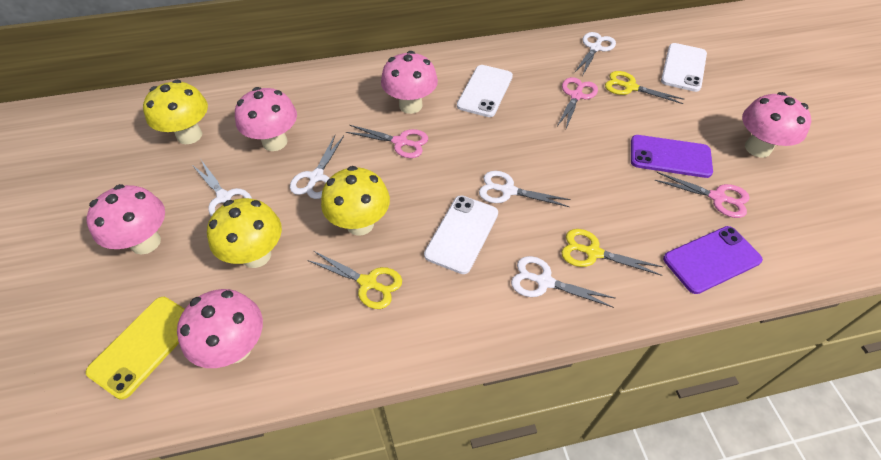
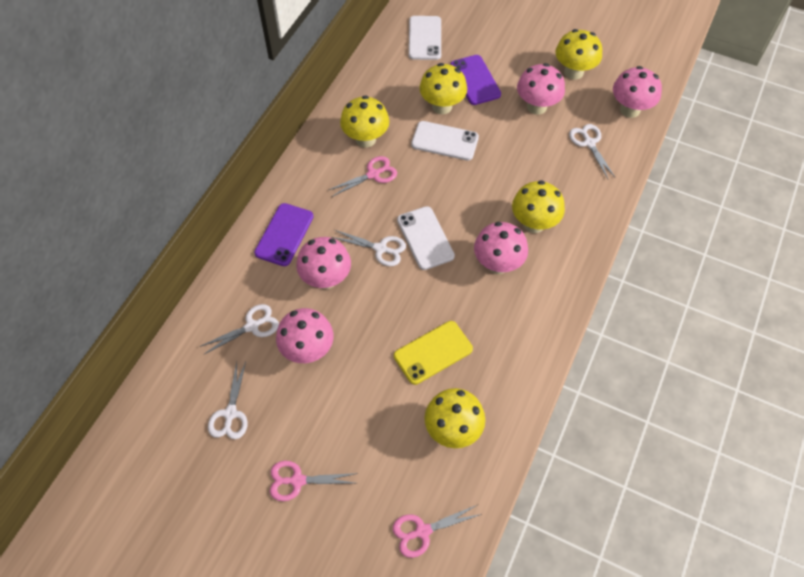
white scissors: [192,160,252,217] [290,135,344,199] [479,171,571,207] [511,256,615,308] [574,32,616,74] = 5 -> [199,304,279,355] [208,362,248,439] [331,230,406,266] [569,124,616,179] = 4
yellow mushroom: [143,80,208,144] [207,198,282,268] [321,166,390,236] = 3 -> [340,95,389,148] [419,63,467,114] [424,388,485,448] [512,180,565,233] [555,29,602,80] = 5
yellow scissors: [307,251,402,309] [561,229,663,276] [605,71,685,104] = 3 -> none = 0

